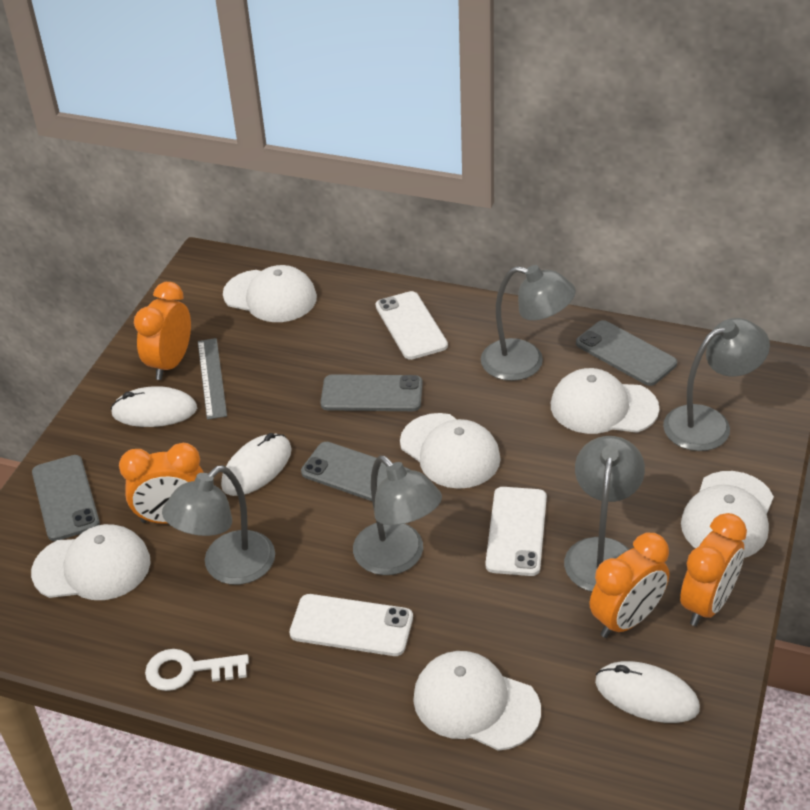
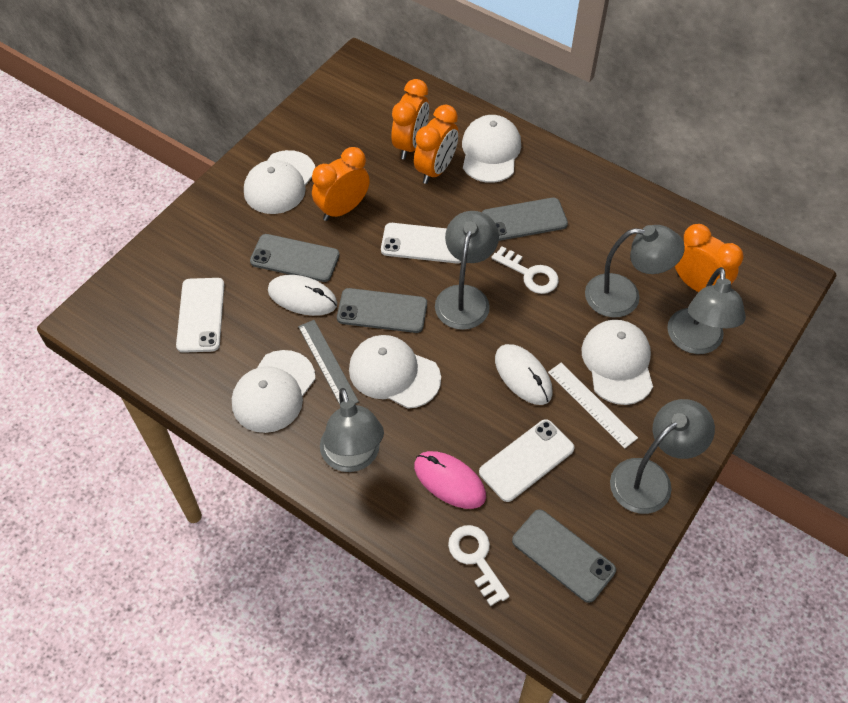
pink mouse: none = 0 -> [414,451,486,509] = 1
white cap: [31,524,150,600] [223,265,317,322] [400,413,501,489] [413,651,541,751] [551,368,659,434] [681,471,774,558] = 6 -> [232,350,316,433] [244,150,315,214] [349,335,441,409] [462,115,521,183] [582,320,653,405] = 5
white key: [145,649,249,691] = 1 -> [448,525,510,606] [491,246,559,294] = 2
white mouse: [111,386,197,427] [221,433,292,496] [595,661,700,723] = 3 -> [268,275,337,316] [495,344,553,405] = 2
white ruler: none = 0 -> [548,363,638,449] = 1

